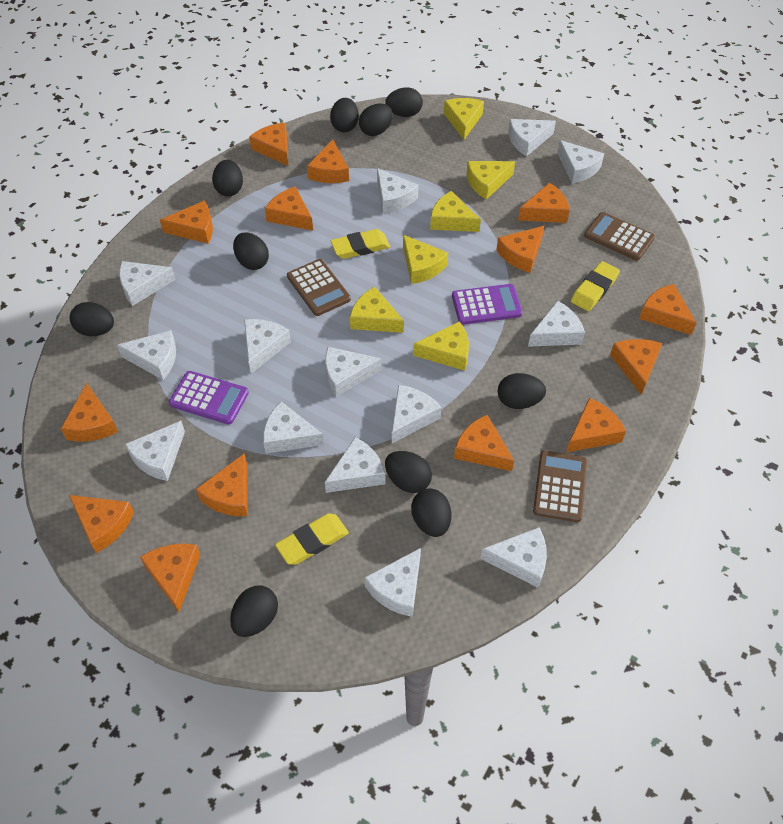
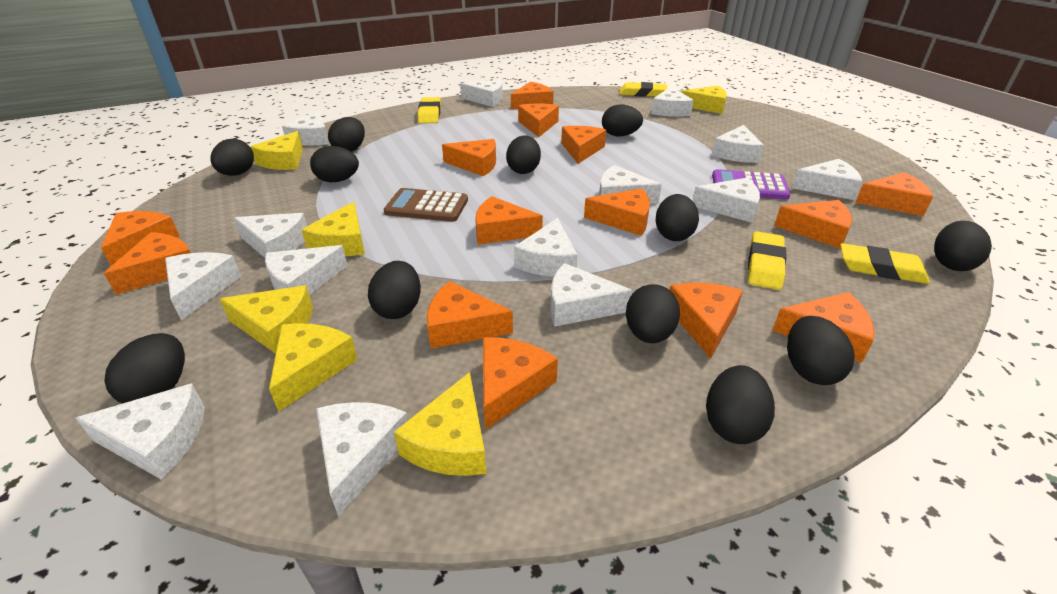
black egg: [70,302,114,336] [212,160,243,197] [230,585,278,637] [233,232,269,270] [330,98,359,132] [359,104,393,136] [385,87,423,117] [385,451,432,493] [411,488,451,537] [497,373,546,409] = 10 -> [105,333,185,404] [210,139,254,176] [310,146,359,182] [328,117,365,152] [368,261,421,319] [506,135,541,174] [602,105,643,136] [626,284,680,343] [656,194,699,241] [706,365,775,444] [787,316,855,385] [934,221,992,271] = 12
brown calculator: [287,259,351,316] [533,451,587,522] [584,212,655,261] = 3 -> [384,188,468,222] = 1
purple calculator: [169,371,249,425] [452,284,522,325] = 2 -> [712,169,791,200] = 1
yellow eraser: [275,514,349,565] [331,229,390,259] [571,261,620,311] = 3 -> [417,97,441,124] [619,82,667,97] [748,231,786,290] [840,243,930,284] = 4

